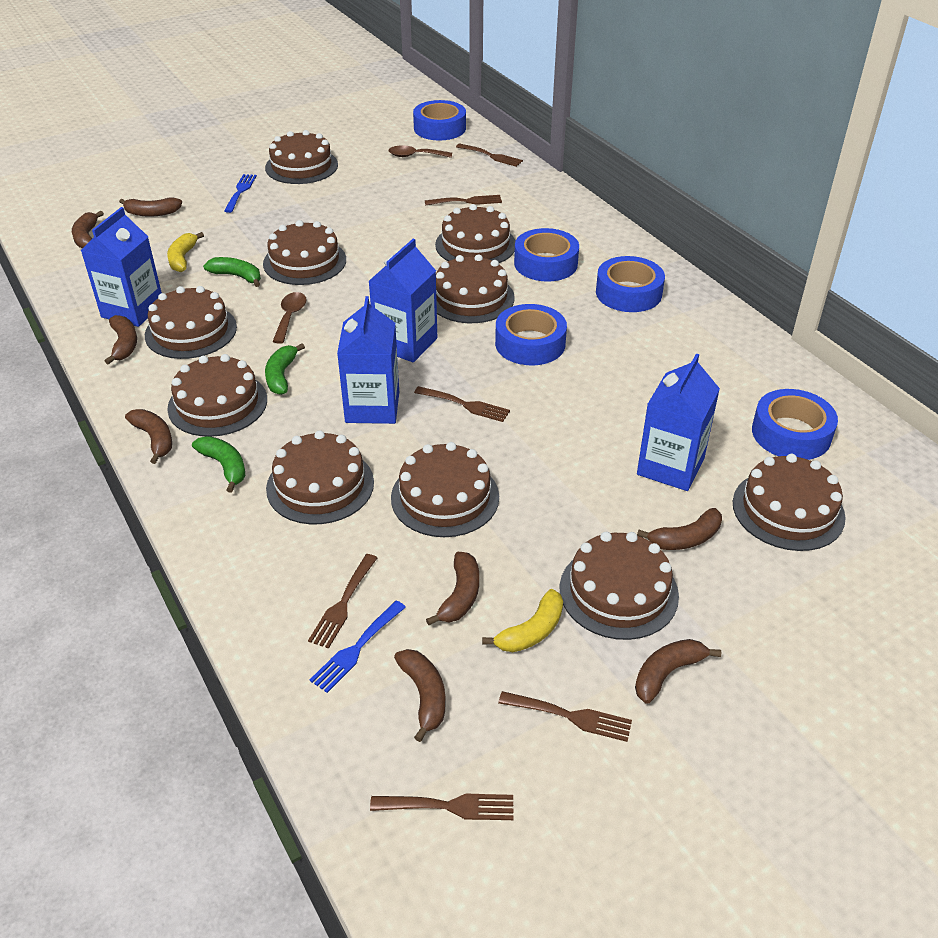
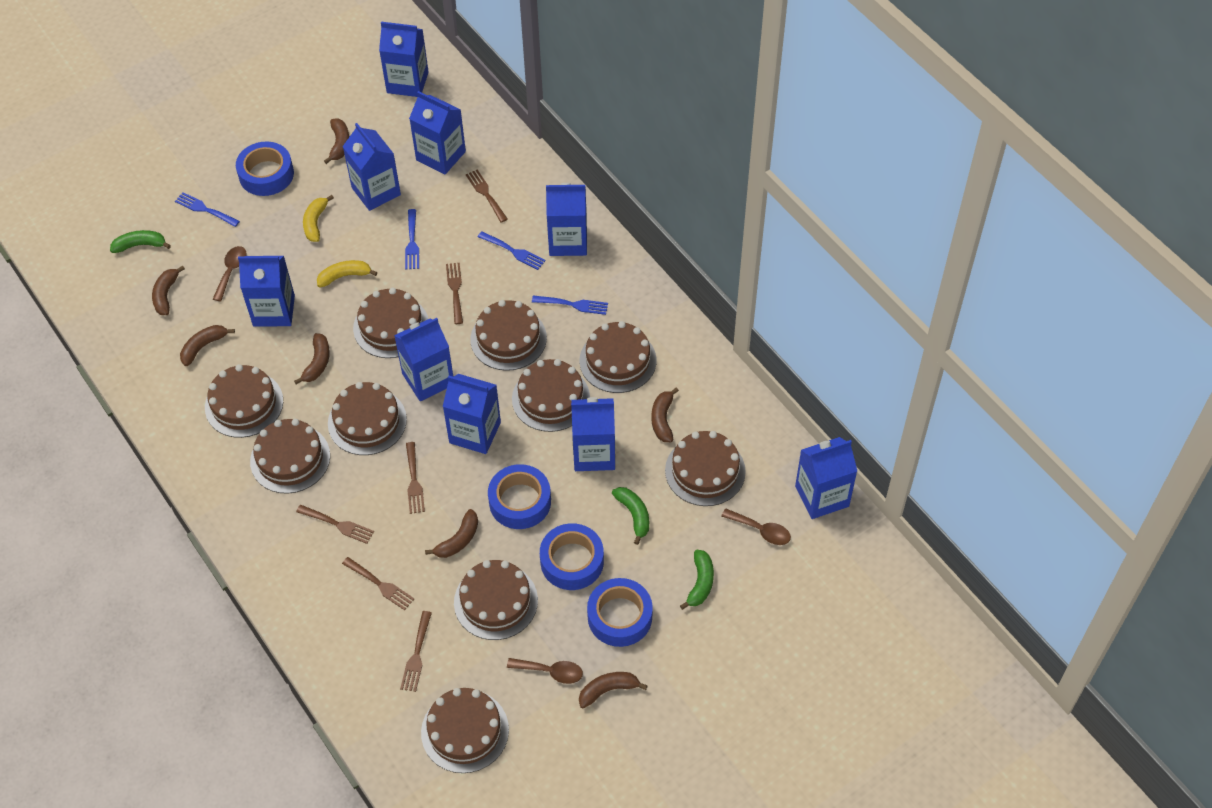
blue carton: [81,207,162,327] [337,296,399,424] [369,239,437,362] [637,354,720,491] = 4 -> [238,256,295,327] [343,123,401,211] [379,22,429,97] [394,318,453,401] [409,91,466,175] [443,374,501,454] [546,183,587,256] [571,397,615,471] [795,437,857,519] = 9
blue fork: [224,174,257,213] [310,600,406,693] = 2 -> [175,192,240,227] [405,209,419,270] [478,231,546,270] [532,296,608,315] = 4
blue tape: [413,100,466,140] [495,304,567,365] [514,228,579,282] [596,256,665,312] [752,389,838,460] = 5 -> [236,141,294,196] [488,464,551,529] [540,523,604,590] [587,578,653,647] = 4
brown banana: [72,211,104,248] [105,315,137,365] [119,197,182,217] [125,409,172,464] [394,649,446,742] [426,552,479,625] [635,639,721,704] [637,508,722,550] = 8 -> [152,265,185,315] [180,325,235,366] [294,333,330,384] [324,118,349,164] [425,509,478,558] [579,672,648,709] [651,387,679,442] = 7
brown spoon: [273,292,306,344] [388,145,452,158] = 2 -> [213,246,247,301] [507,658,583,684] [721,509,791,545] = 3

